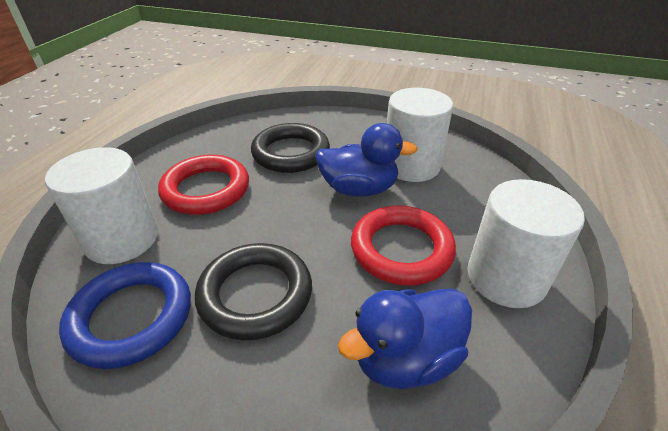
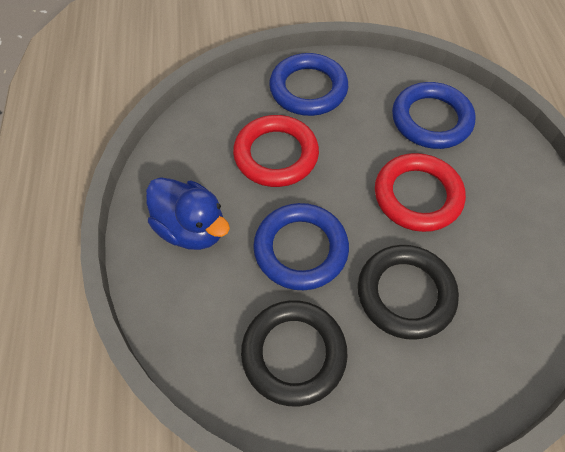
blue duck: [315,123,418,197] [338,289,472,389] = 2 -> [146,177,230,250] = 1
blue ring: [59,262,191,369] = 1 -> [253,203,349,290] [269,53,348,116] [392,82,476,149] = 3
white cylinder: [45,147,158,264] [387,88,453,182] [467,179,585,308] = 3 -> none = 0

